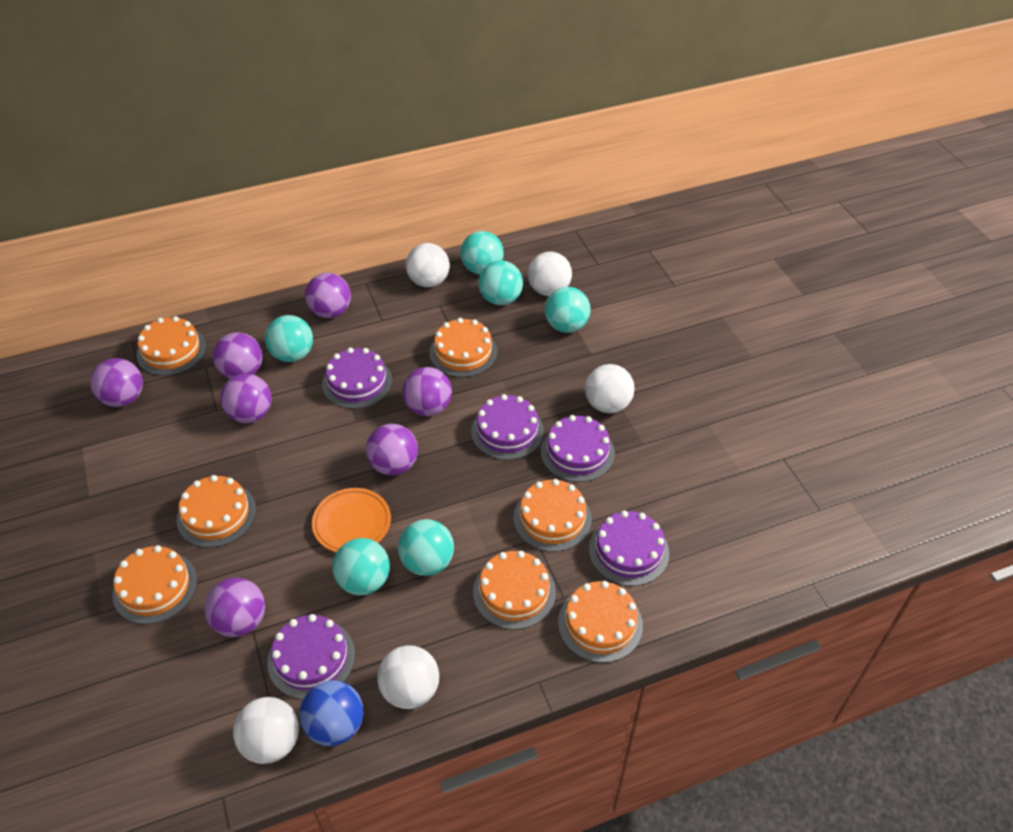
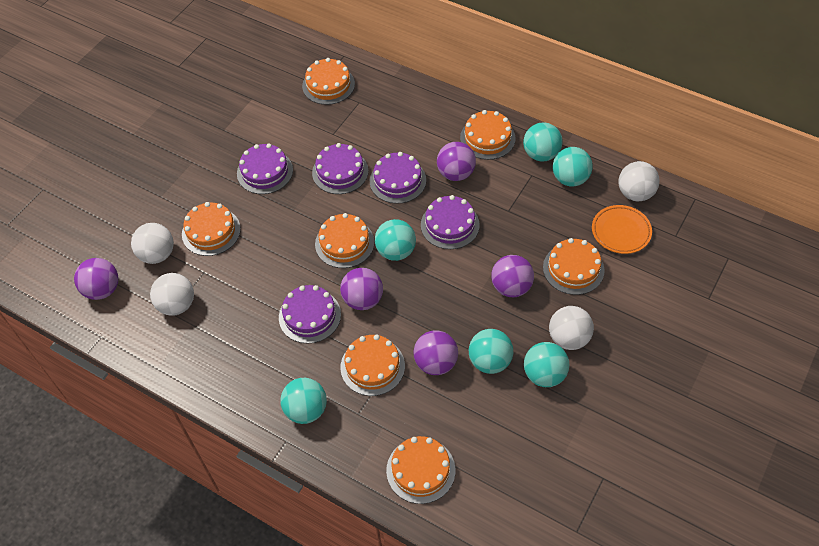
blue ball: [299,680,363,746] = 1 -> none = 0
purple ball: [90,358,143,407] [204,577,265,637] [213,332,262,379] [220,374,272,423] [305,273,351,318] [366,424,418,476] [402,367,452,416] = 7 -> [74,258,118,300] [340,268,383,310] [413,330,458,375] [437,142,476,181] [491,255,534,297] = 5
white ball: [233,697,299,764] [377,645,439,709] [406,243,450,287] [528,252,572,296] [585,364,635,413] = 5 -> [131,223,174,264] [150,273,194,316] [549,306,594,350] [618,161,660,201] = 4

